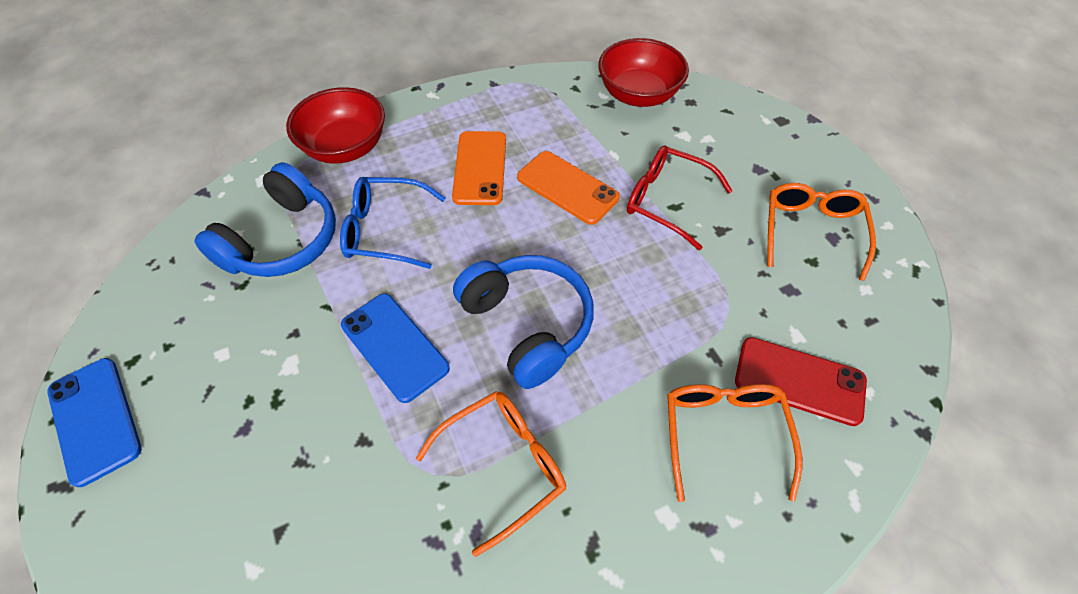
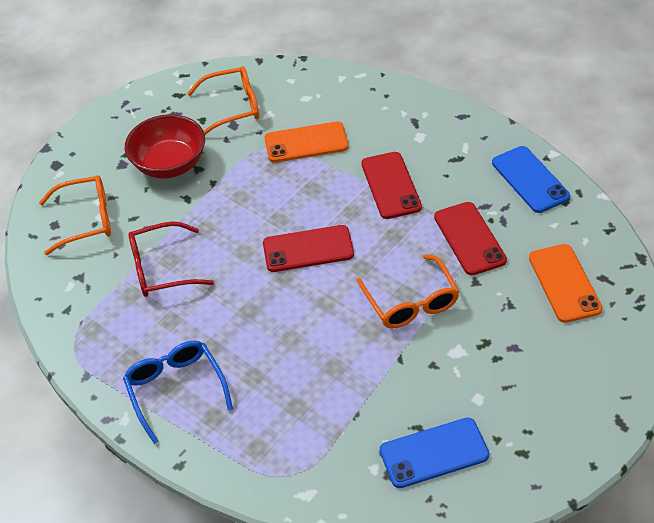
blue headphones: [194,162,336,277] [453,255,594,389] = 2 -> none = 0
red bowl: [286,87,385,164] [598,38,689,107] = 2 -> [125,114,205,179] = 1
red phone: [735,337,867,426] = 1 -> [263,225,354,272] [361,152,422,219] [434,202,507,275] = 3

